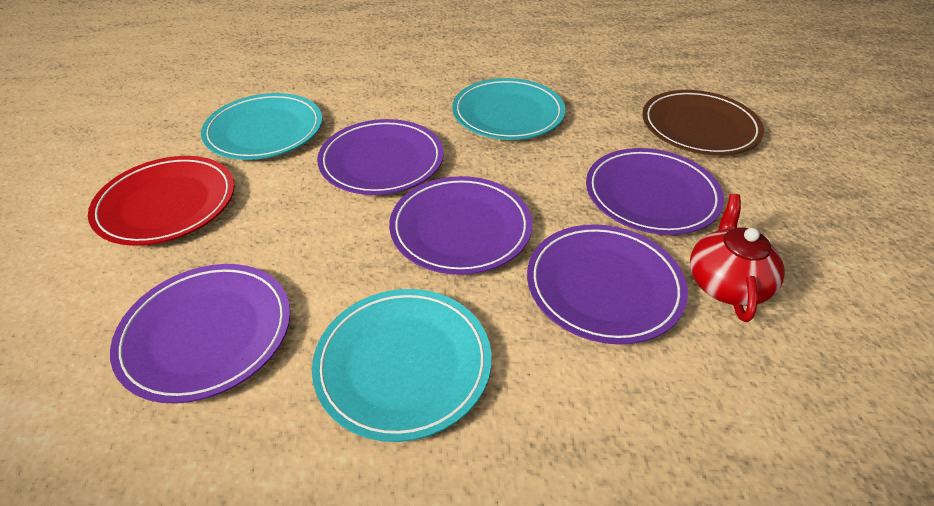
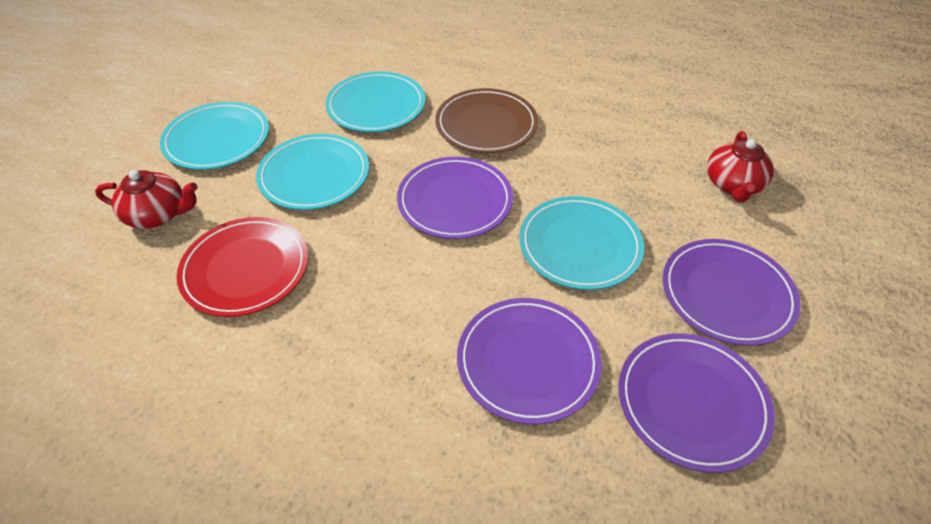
purple plate: [110,264,290,404] [317,119,444,195] [389,176,532,275] [527,224,688,345] [586,148,724,235] = 5 -> [397,157,513,239] [457,298,602,425] [619,333,775,473] [663,239,801,346] = 4
red teapot: [690,194,785,322] = 1 -> [95,170,198,229] [707,131,774,202] = 2
turquoise plate: [201,93,322,160] [312,289,491,442] [452,78,565,140] = 3 -> [160,102,269,170] [256,134,369,210] [325,71,425,132] [519,196,644,290] = 4

